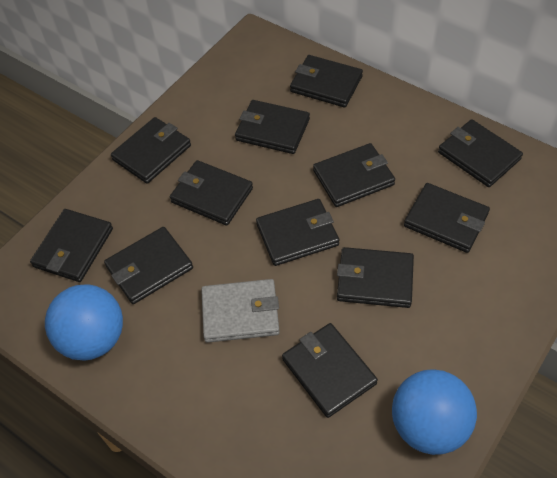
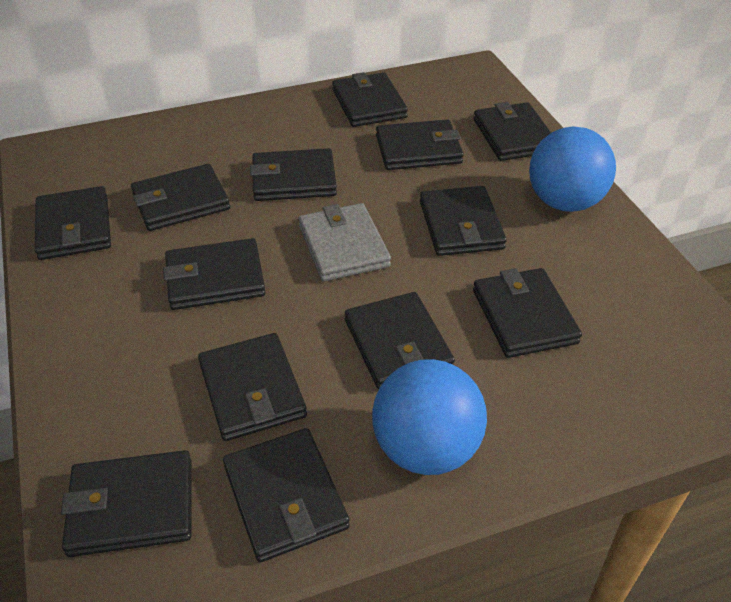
black wallet: [30,209,113,282] [104,227,193,304] [111,117,191,184] [170,160,253,226] [235,100,310,154] [256,199,340,266] [282,323,378,418] [290,55,363,108] [313,143,395,207] [337,247,414,308] [404,183,490,253] [438,119,523,187] = 12 -> [35,186,111,260] [61,450,191,557] [131,164,230,231] [163,238,266,310] [198,333,307,441] [223,428,350,562] [250,148,337,201] [332,72,408,127] [345,292,455,390] [376,119,464,170] [420,186,507,256] [473,268,582,358] [474,102,551,161] = 13

